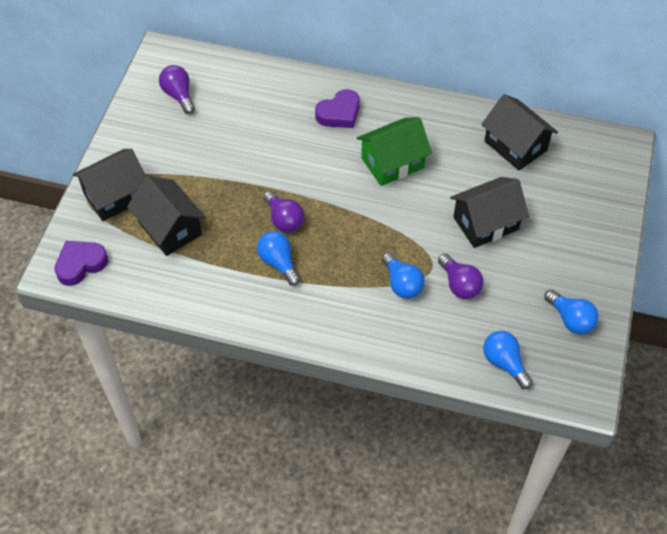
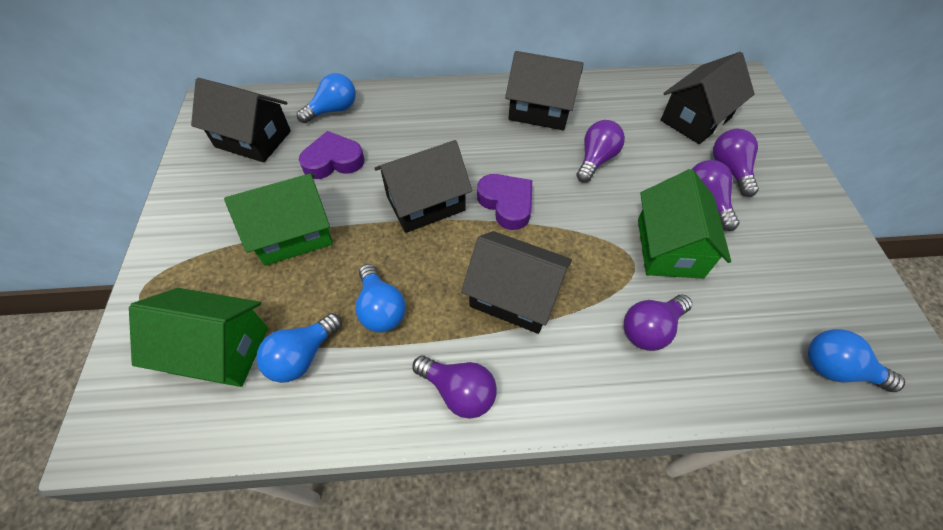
black house: [73,149,146,221] [127,176,206,256] [450,177,529,248] [481,94,558,170] = 4 -> [191,78,291,163] [375,140,472,233] [461,231,572,334] [505,51,584,130] [661,52,755,144] = 5
green house: [356,117,432,186] = 1 -> [129,288,268,387] [224,174,333,266] [638,169,731,279] = 3
purple light bulb: [159,65,195,114] [263,191,304,232] [438,253,484,299] = 3 -> [413,356,497,419] [576,120,625,183] [624,295,692,351] [692,160,739,231] [713,129,759,197] = 5

